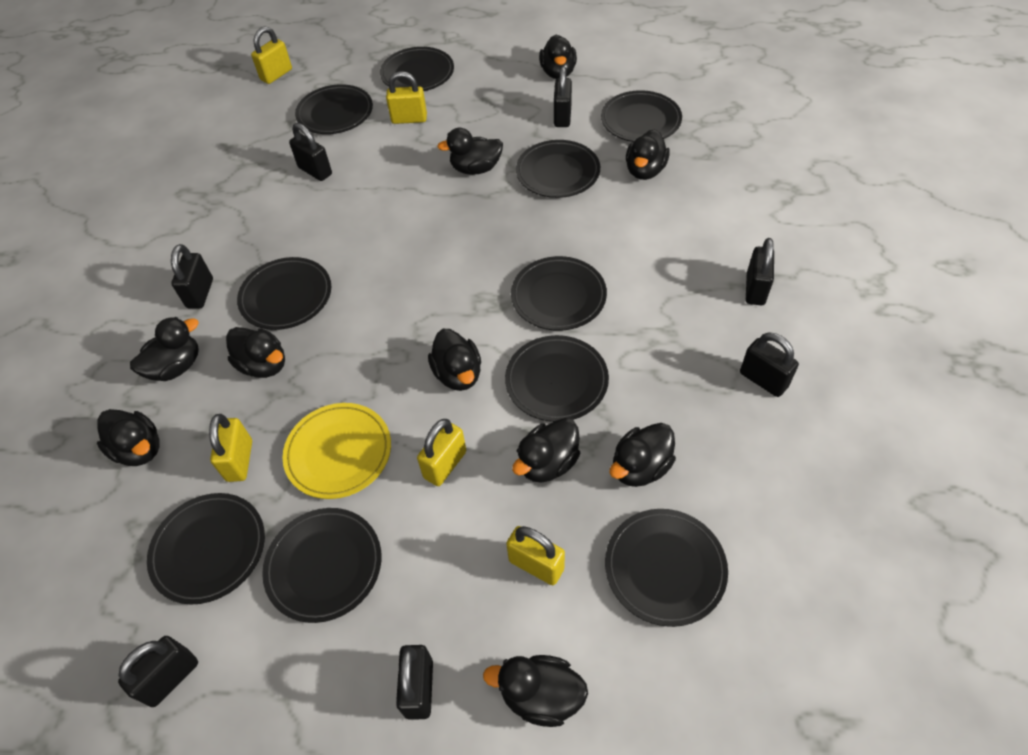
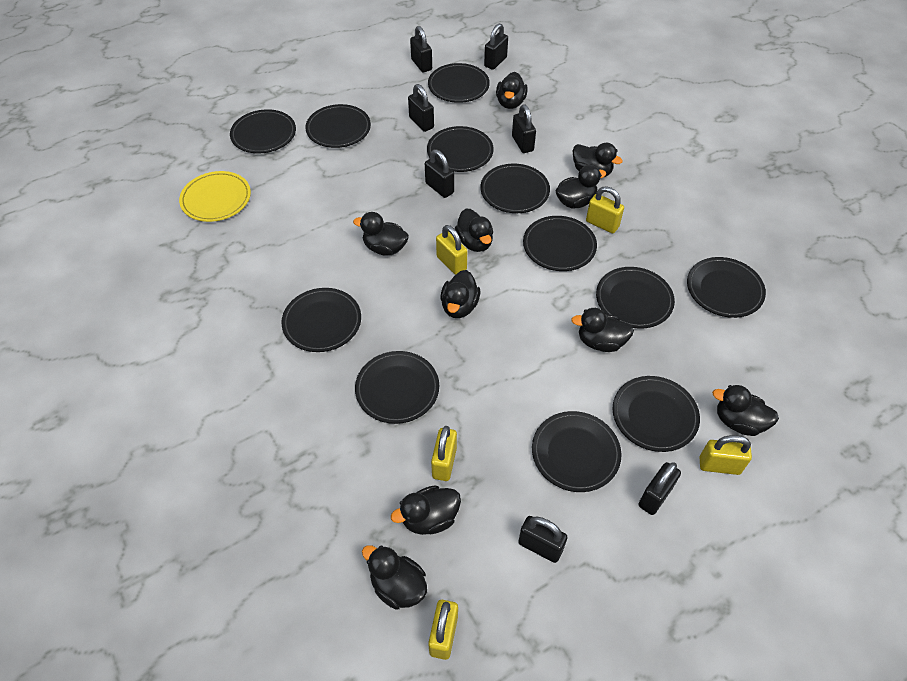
black plate: [147,493,265,605] [237,257,331,330] [262,508,381,623] [295,84,373,134] [380,47,454,91] [505,335,609,422] [511,256,607,331] [516,140,600,198] [601,90,682,142] [605,509,728,627] = 10 -> [230,109,296,154] [281,288,361,352] [305,104,371,148] [355,351,439,424] [427,126,494,172] [428,63,490,103] [480,164,550,213] [523,216,597,271] [532,411,622,492] [596,267,675,329] [613,376,700,452] [687,257,766,318] = 12

